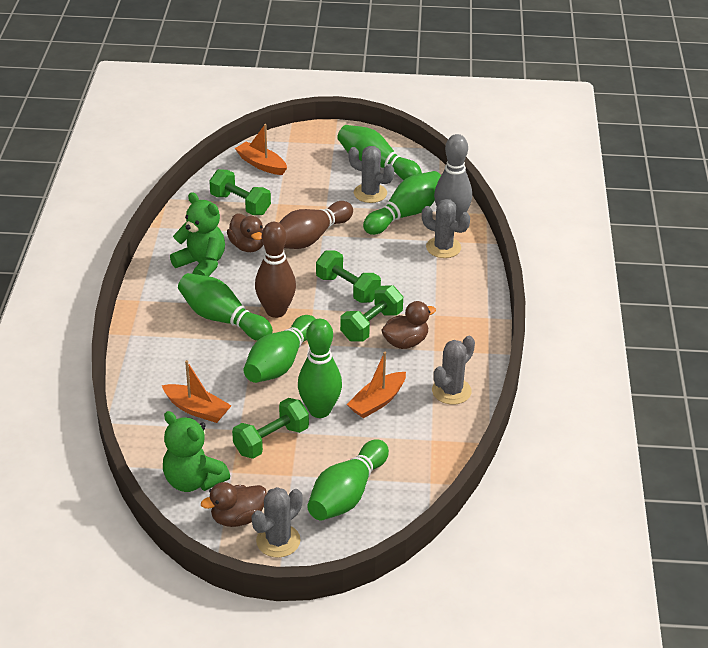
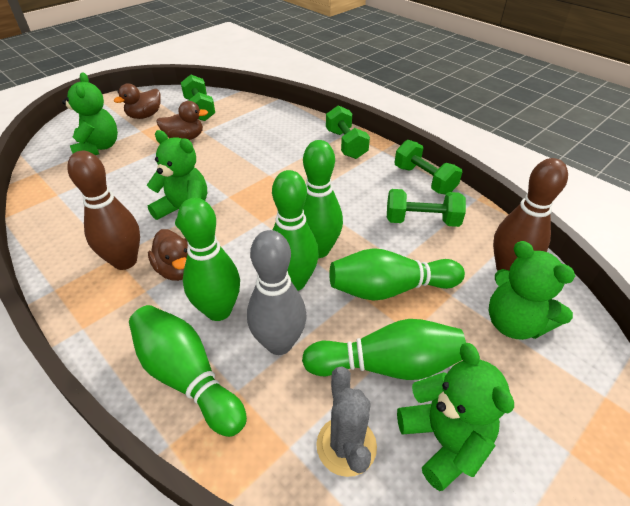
green teddy bear: [163,411,230,492] [170,193,225,276] = 2 -> [62,72,118,155] [147,130,207,229] [397,343,514,491] [488,241,575,340] = 4
grey cactus: [251,487,303,558] [348,146,394,203] [422,199,470,258] [432,336,475,405] = 4 -> [316,366,377,477] = 1
orange boat: [162,360,232,423] [235,124,287,175] [347,352,406,418] = 3 -> none = 0

